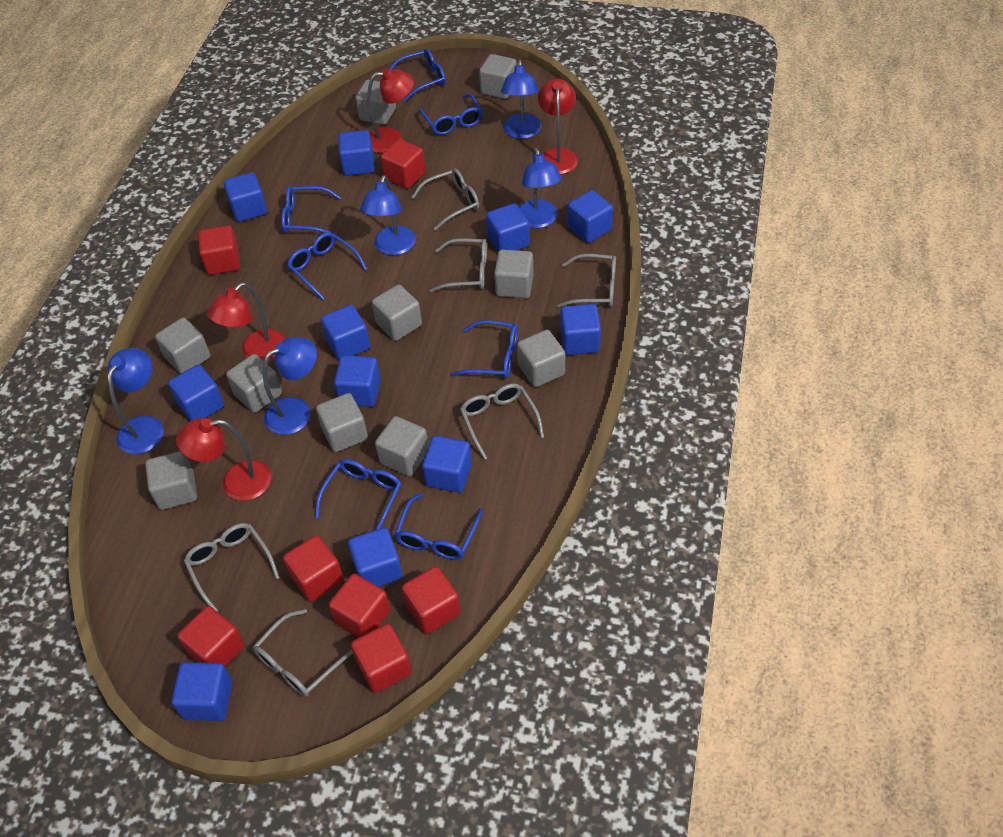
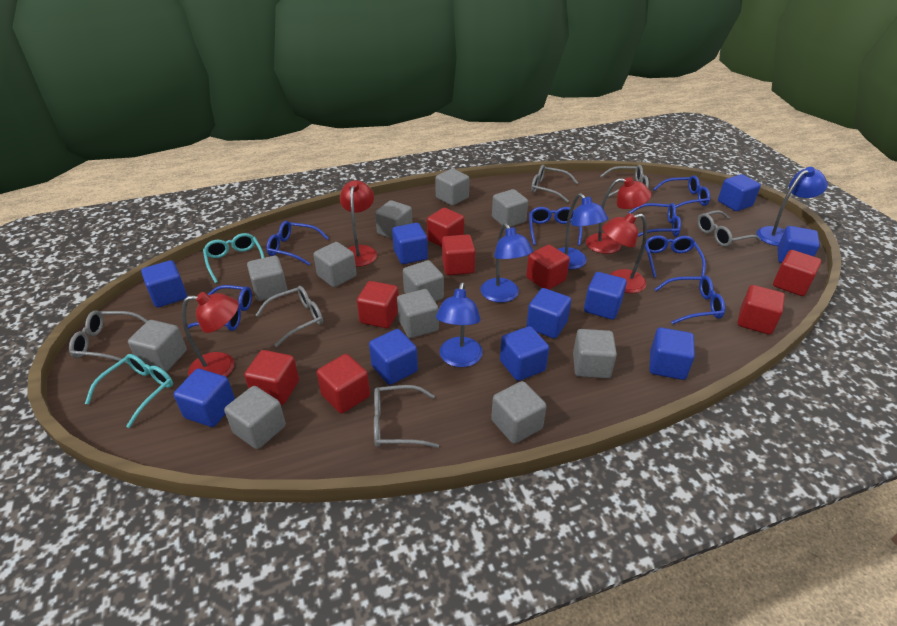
blue cube: [168,365,224,421] [172,662,232,721] [224,172,267,222] [321,305,370,360] [334,355,381,407] [338,130,374,176] [348,527,403,587] [422,436,472,493] [486,203,530,252] [560,304,601,355] [568,190,613,243] = 11 -> [141,260,187,308] [174,369,235,427] [369,329,418,385] [392,223,428,264] [500,326,549,381] [526,288,571,339] [584,272,627,320] [649,327,695,380] [718,174,761,211] [777,226,820,263] = 10
blue lamp: [108,348,164,454] [263,337,317,435] [360,175,416,255] [501,60,542,139] [519,148,562,228] = 5 -> [436,282,483,367] [481,223,533,303] [558,193,608,269] [757,167,828,246] = 4
grey cube: [145,451,197,510] [155,318,210,374] [226,354,282,413] [316,393,368,452] [355,80,396,125] [372,284,422,341] [375,416,429,476] [479,54,517,99] [494,250,534,298] [517,330,565,387] = 10 -> [128,320,187,372] [224,386,286,449] [247,256,288,301] [313,242,357,287] [375,200,412,239] [397,289,439,338] [403,260,444,302] [435,169,469,206] [491,381,546,444] [492,189,528,228] [573,329,617,379] = 11
red cube: [177,606,245,667] [198,225,240,275] [283,535,344,602] [329,574,390,638] [351,624,412,693] [381,139,426,189] [402,566,461,634] = 7 -> [244,350,299,405] [317,354,370,414] [357,281,399,328] [427,208,464,247] [442,234,475,275] [526,245,570,289] [738,285,785,335] [773,250,821,296] = 8
turquoise glasses: none = 0 -> [85,354,173,428] [203,233,264,283] = 2

